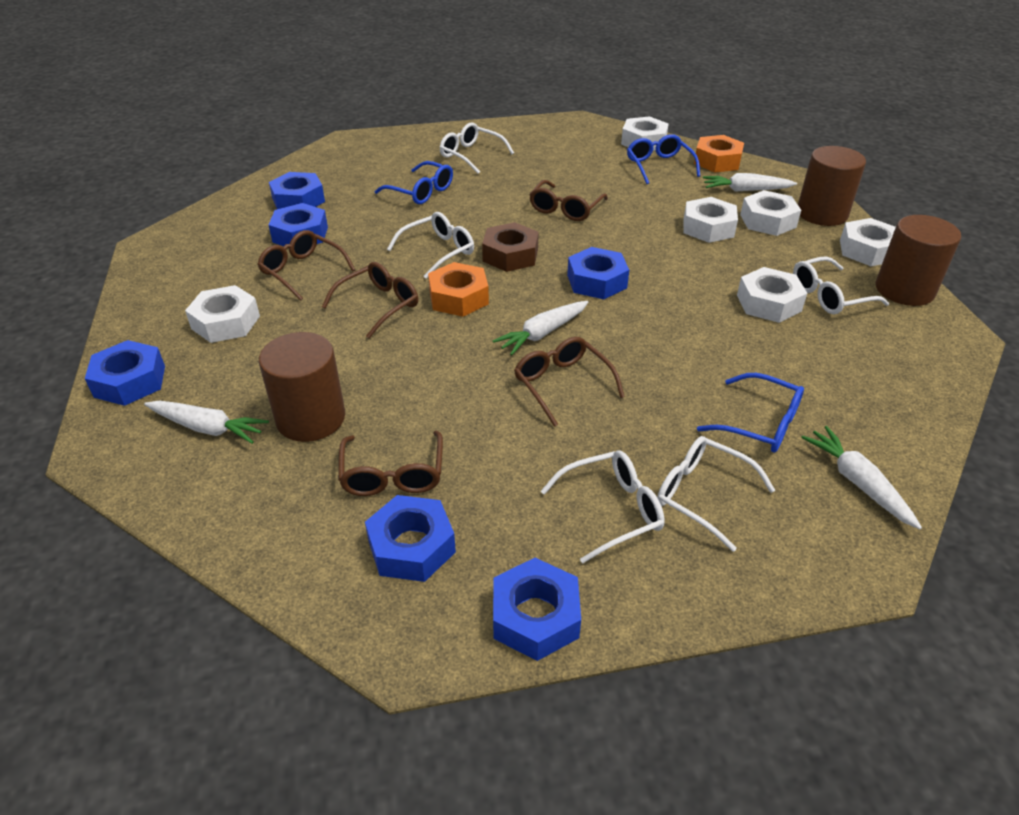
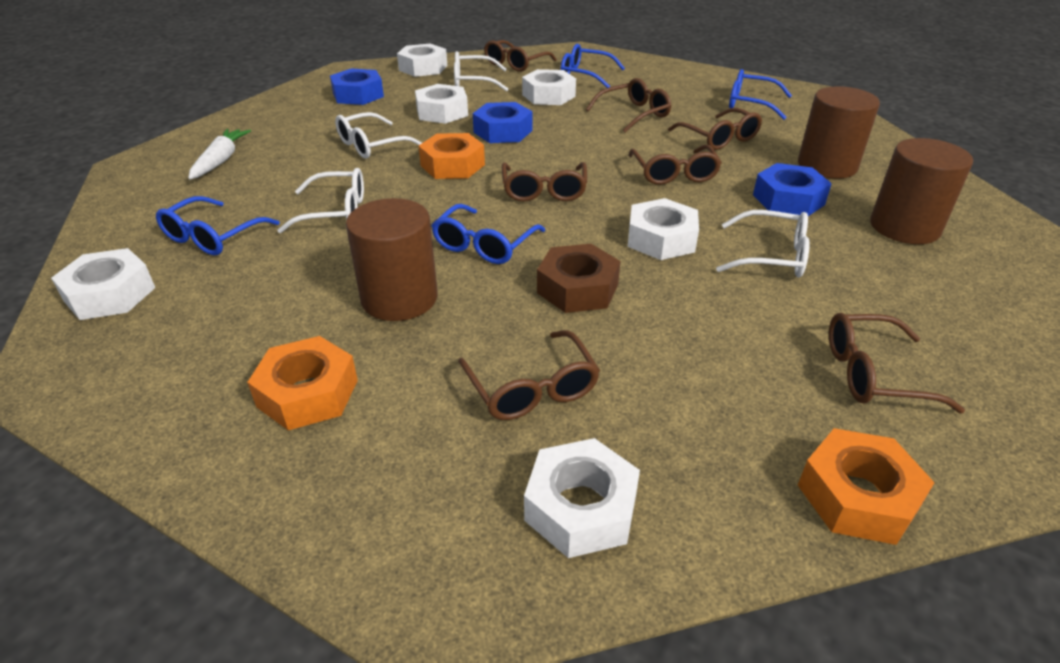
blue glasses: [375,161,453,204] [627,134,700,184] [697,373,804,452] = 3 -> [156,196,280,255] [431,204,545,264] [560,44,625,88] [729,69,792,120] = 4
blue nut: [85,340,165,406] [269,172,325,209] [269,203,328,246] [365,495,456,582] [493,558,581,661] [567,247,629,299] = 6 -> [330,68,384,105] [473,102,532,143] [753,163,832,216] = 3
brown glasses: [257,230,355,301] [322,262,418,339] [338,431,443,496] [514,337,625,427] [529,180,608,221] = 5 -> [458,330,600,420] [484,40,557,72] [502,162,587,202] [586,78,672,133] [629,145,722,185] [668,108,762,150] [829,313,965,413] = 7
orange nut: [428,262,489,317] [694,135,744,173] = 2 -> [247,336,358,430] [419,133,485,179] [798,428,935,545] = 3
white carrot: [144,400,269,444] [493,301,588,355] [703,173,797,191] [801,426,922,529] = 4 -> [188,129,251,180] = 1
white glasses: [387,212,474,279] [440,122,514,174] [541,450,665,563] [657,436,775,552] [793,256,889,314] = 5 -> [277,168,364,233] [335,112,422,159] [454,51,508,91] [716,210,810,278] = 4

